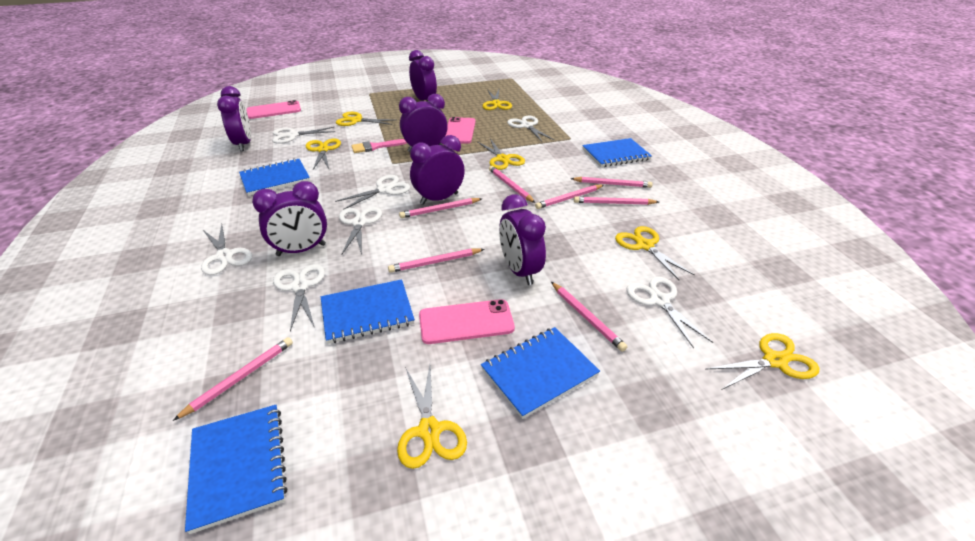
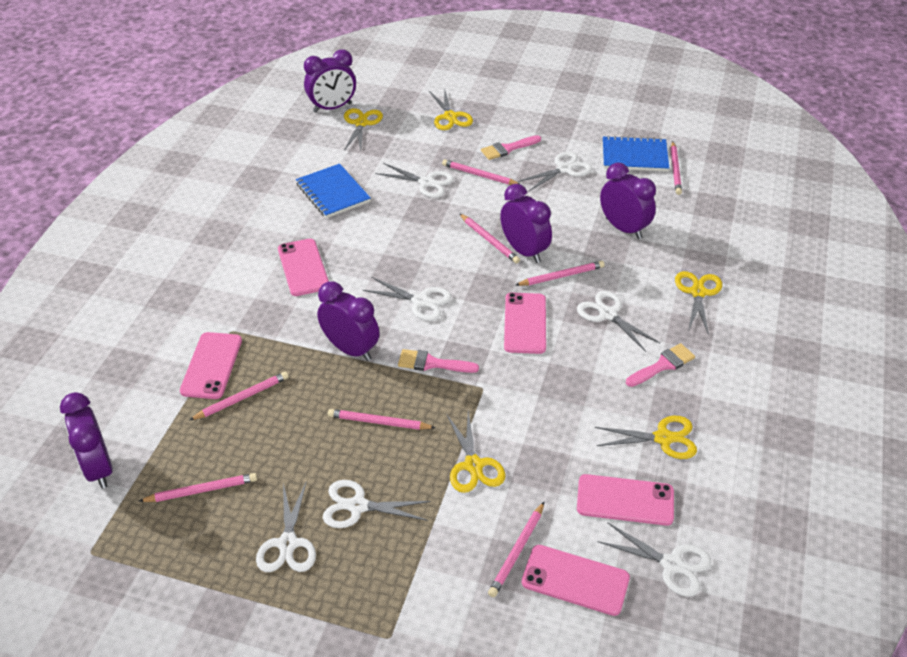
blue notebook: [185,405,287,534] [239,158,310,196] [321,279,415,344] [481,327,600,419] [582,138,652,167] = 5 -> [296,164,371,218] [603,136,669,172] = 2
pink brush: [351,139,407,153] = 1 -> [398,349,479,373] [481,135,541,160] [626,343,695,387] = 3
pink phone: [246,100,301,119] [419,299,515,344] [446,117,476,144] = 3 -> [180,332,242,399] [278,239,329,296] [504,293,546,354] [522,545,630,616] [577,474,674,526] = 5
purple clock: [217,86,251,151] [252,181,327,256] [399,94,448,152] [409,50,437,102] [410,135,465,205] [499,194,546,285] = 6 -> [60,392,113,489] [304,49,356,112] [317,281,379,361] [500,184,552,263] [600,162,656,239] = 5
yellow scissors: [306,138,341,170] [336,112,394,126] [397,365,467,469] [477,138,525,170] [482,90,512,110] [615,226,695,280] [706,333,819,390] = 7 -> [344,108,383,151] [429,88,473,130] [447,412,505,493] [595,416,697,459] [675,271,722,335] = 5

